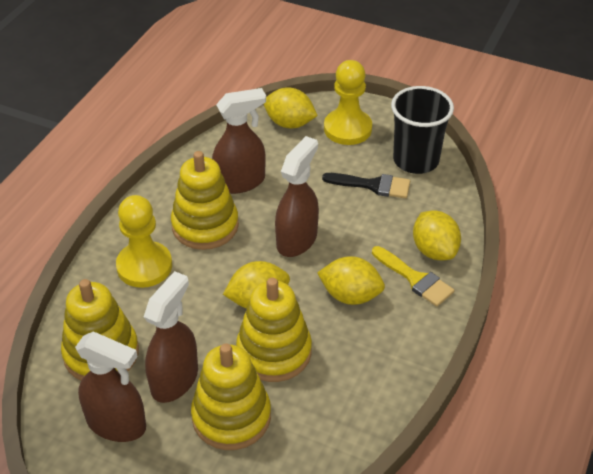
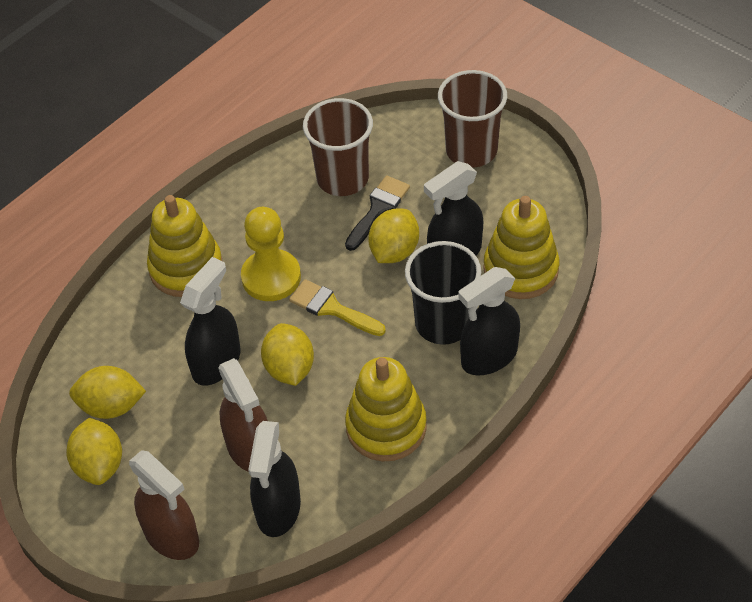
black spray bottle: none = 0 -> [180,257,240,386] [248,421,301,537] [424,161,483,256] [458,267,520,376] = 4
brown cup: none = 0 -> [303,98,373,196] [438,70,507,168] = 2
brown spray bottle: [75,331,146,442] [144,271,198,403] [212,88,266,194] [275,136,319,257] = 4 -> [129,450,199,560] [218,358,268,472] = 2
yellow pawn: [116,195,172,288] [324,60,372,145] = 2 -> [241,207,301,301] = 1
yellow stacking toy: [61,279,139,380] [171,151,239,250] [191,343,271,450] [236,278,312,382] = 4 -> [147,195,222,297] [345,357,427,461] [483,196,559,299] = 3

